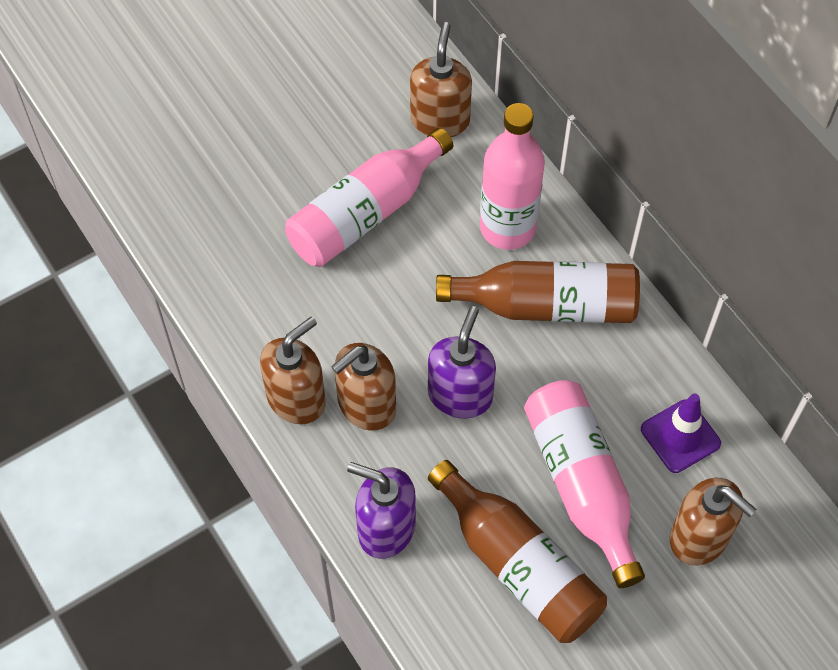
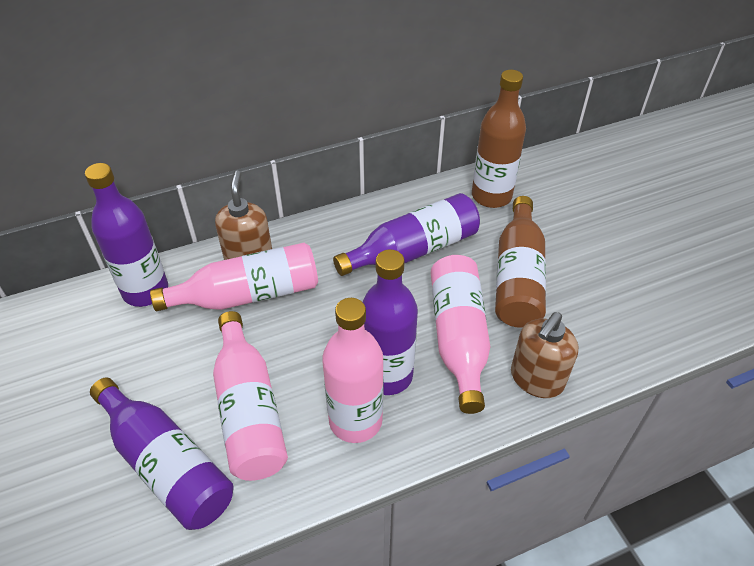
brown soap dispenser: [260,317,326,425] [331,343,396,431] [410,22,472,137] [670,478,756,565] = 4 -> [215,171,272,260] [511,312,579,398] = 2
pink bottle: [285,128,453,267] [480,103,545,250] [524,380,645,588] = 3 -> [150,243,318,311] [213,311,288,481] [322,298,384,443] [431,255,490,414] = 4
purple bottle: none = 0 -> [85,163,168,307] [90,378,233,530] [333,193,480,276] [362,249,418,395] = 4
purple soap dispenser: [347,462,416,559] [428,306,496,419] = 2 -> none = 0
purple traffic cone: [641,393,721,473] = 1 -> none = 0

